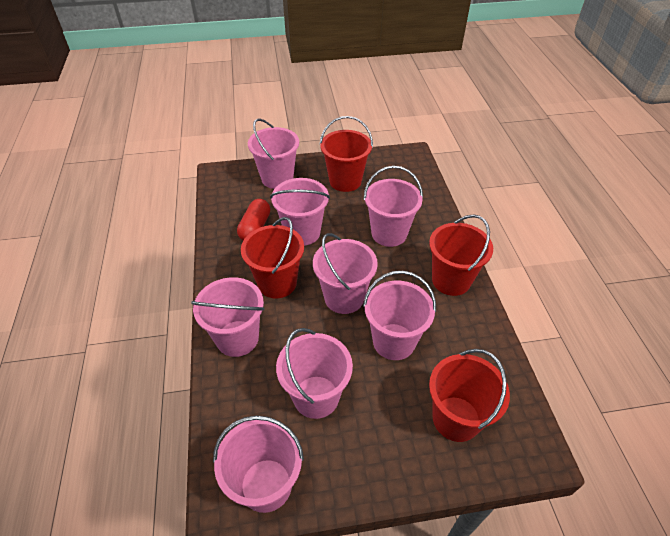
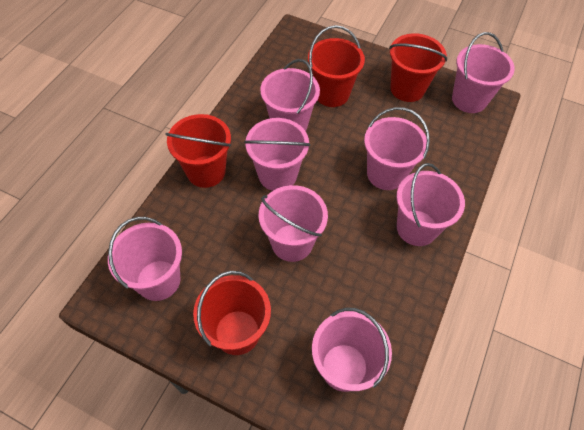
red capsule: [237,199,270,240] = 1 -> none = 0

